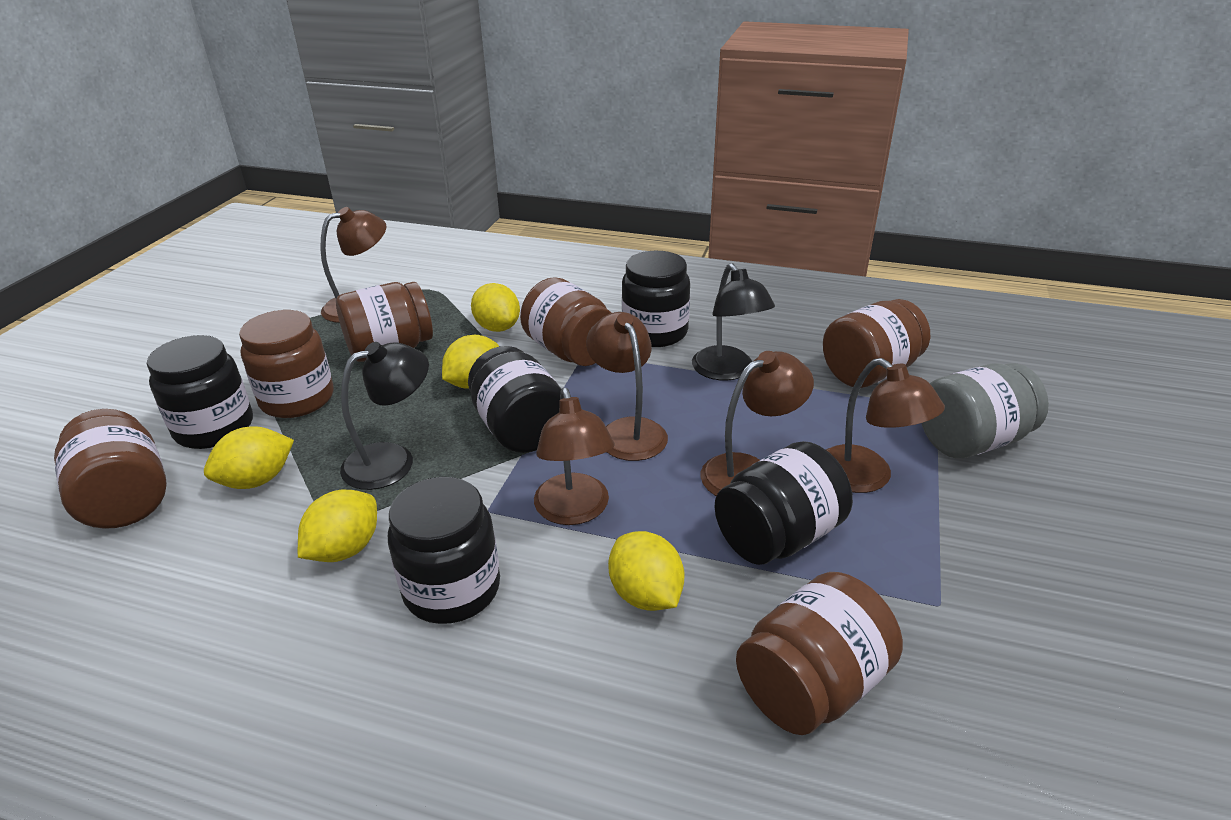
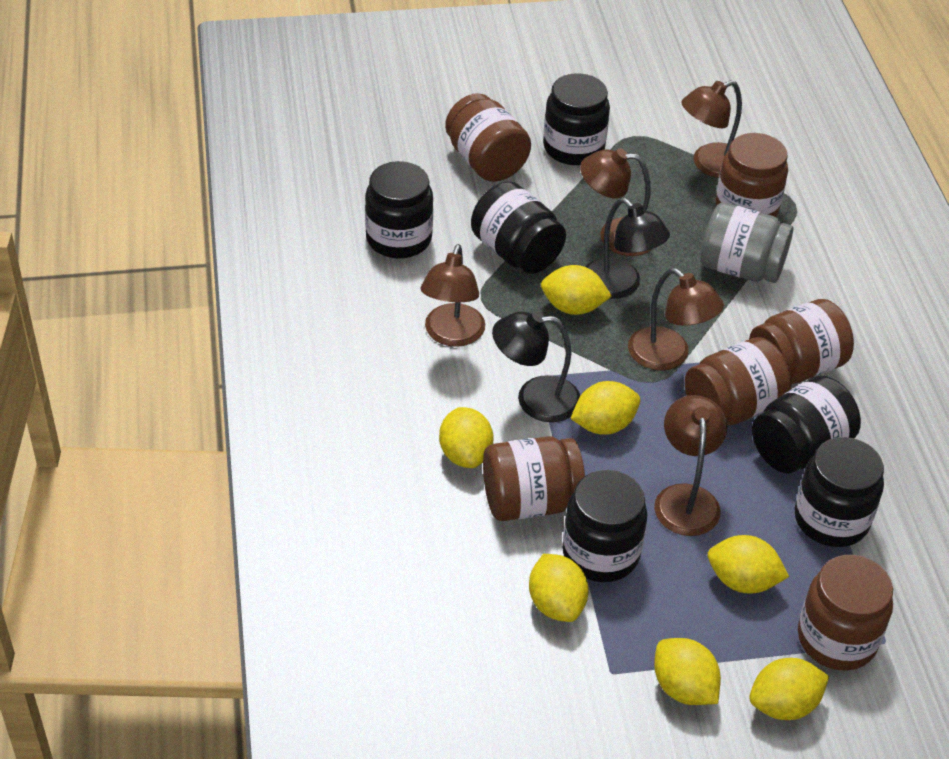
black jar: [147,335,253,449] [388,477,500,624] [468,346,561,453] [622,251,690,347] [714,441,853,565] = 5 -> [365,161,433,258] [471,181,566,274] [543,73,610,165] [562,470,647,582] [752,376,861,473] [794,437,884,547] = 6
yellow lemon: [204,426,294,489] [298,490,377,562] [442,335,499,389] [471,283,520,332] [608,531,685,611] = 5 -> [439,407,493,468] [529,554,588,622] [541,265,612,315] [571,381,640,435] [654,638,721,705] [708,535,789,594] [749,658,829,720] = 7

